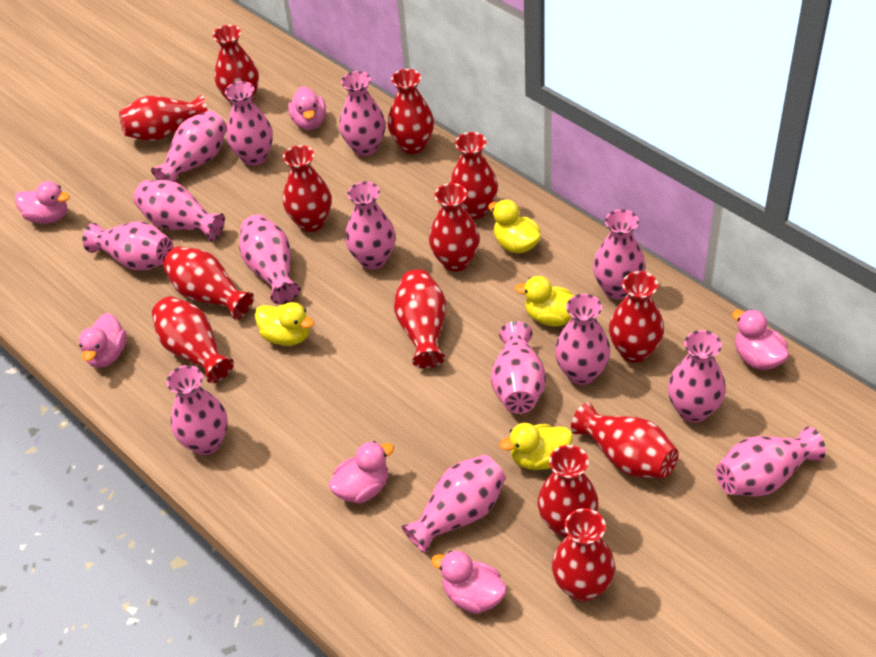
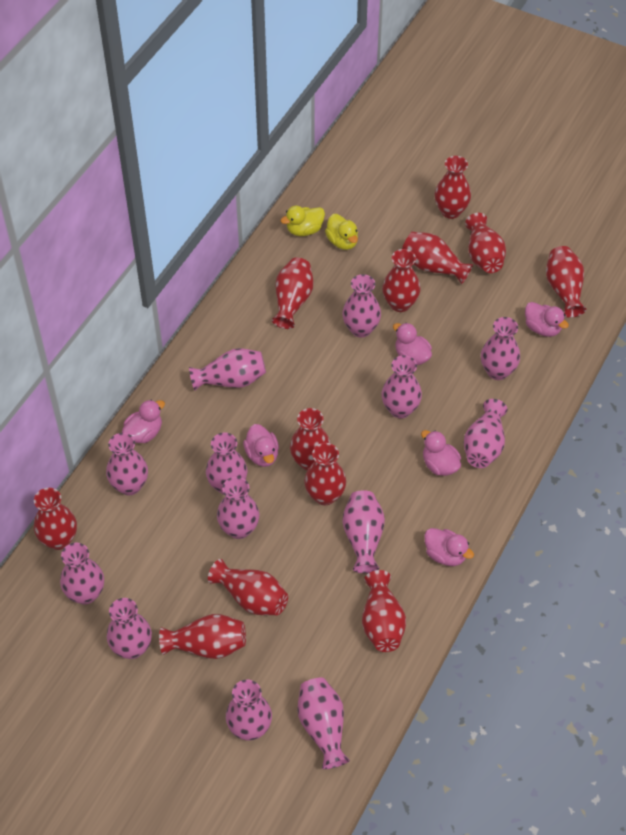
pink vase: [82,221,174,271] [133,180,225,241] [151,110,227,182] [167,365,228,455] [225,81,273,166] [239,215,301,304] [339,71,385,156] [345,181,395,269] [401,454,506,554] [491,321,546,414] [555,294,611,385] [593,209,646,299] [668,330,726,423] [716,427,826,497] = 14 -> [60,543,104,605] [106,433,148,495] [107,598,152,659] [189,348,266,390] [206,432,248,495] [217,477,259,539] [226,680,272,740] [297,677,350,769] [342,274,381,338] [342,490,385,573] [382,355,422,418] [464,399,507,468] [481,317,520,380] = 13
red vase: [119,95,207,141] [152,296,234,383] [163,246,254,320] [213,25,259,105] [283,145,331,232] [388,69,434,154] [394,269,446,368] [429,183,480,272] [450,132,498,219] [538,445,598,538] [552,508,615,602] [571,402,679,478] [609,271,664,363] = 13 -> [34,488,77,550] [159,614,246,659] [208,559,288,615] [272,257,314,329] [290,408,331,470] [304,443,346,505] [362,570,406,652] [382,249,421,312] [402,232,473,284] [435,156,471,219] [465,213,506,273] [546,246,587,318] = 12
yellow duck: [255,302,314,346] [488,200,541,253] [500,423,573,470] [515,276,575,327] = 4 -> [281,206,325,236] [325,214,358,250] = 2

